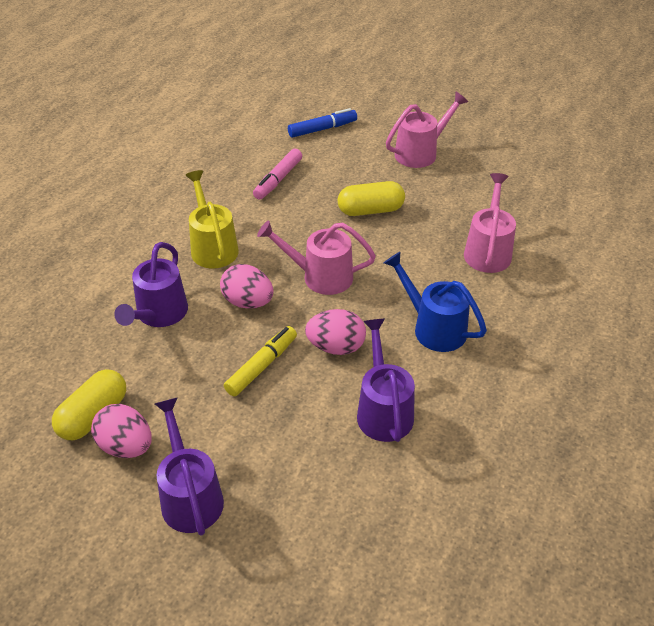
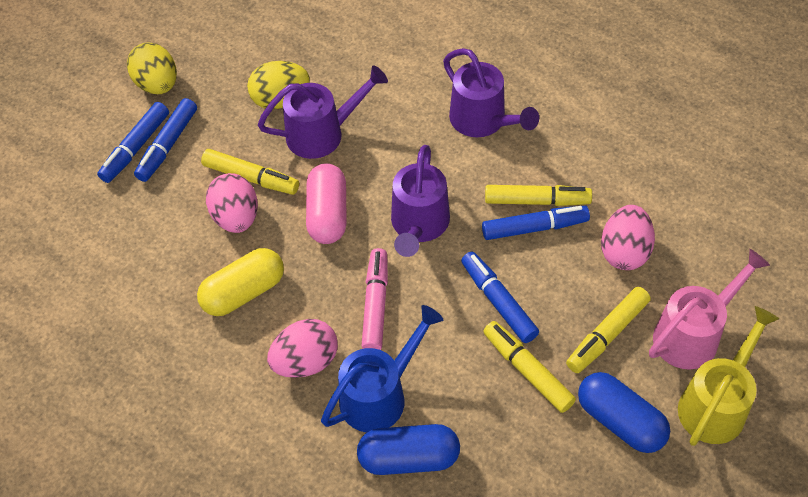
blue capsule: none = 0 -> [357,424,460,475] [578,372,670,453] = 2
blue marker: [288,108,357,138] = 1 -> [97,102,169,183] [134,98,197,182] [461,251,539,343] [482,206,590,240] = 4
pink capsule: none = 0 -> [306,163,347,244] = 1
pink watering can: [257,221,376,295] [386,92,468,168] [464,173,516,273] = 3 -> [649,249,770,370] = 1
yellow capsule: [52,369,126,440] [338,181,405,216] = 2 -> [197,248,284,316] = 1
yellow egg: none = 0 -> [127,43,177,94] [247,61,310,109] = 2
yellow marker: [224,326,297,397] = 1 -> [201,149,299,195] [483,321,576,413] [485,185,592,206] [566,287,651,373] = 4

